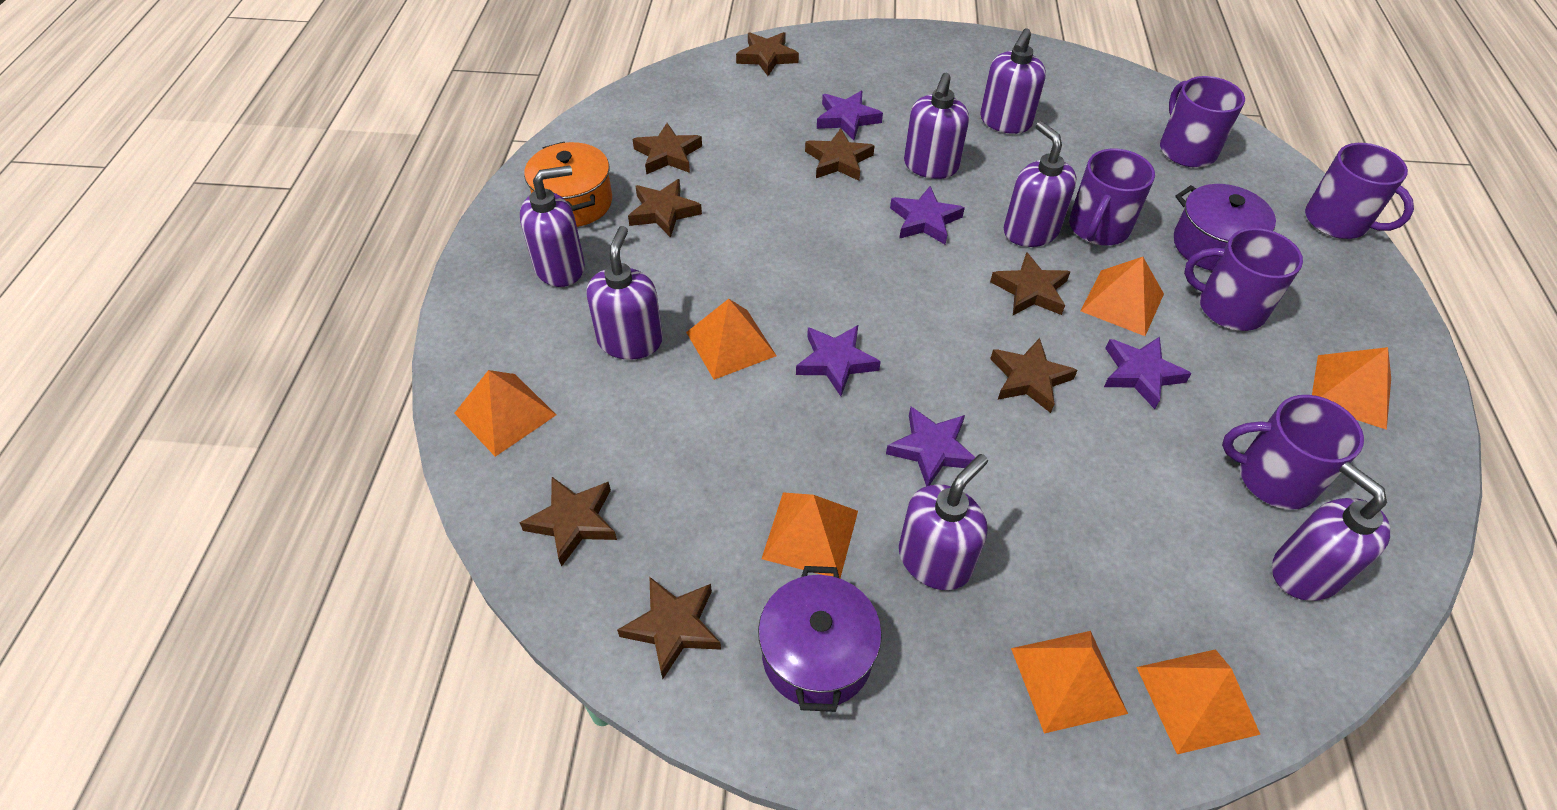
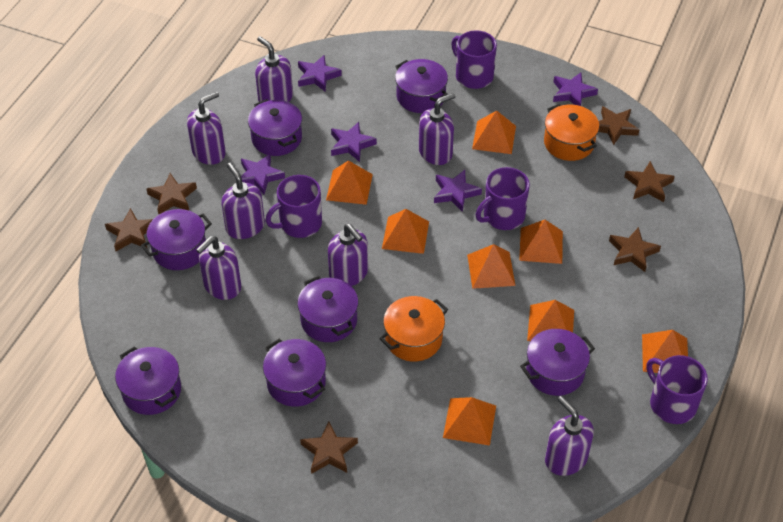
brown star: [520,477,617,567] [617,576,721,679] [628,179,702,238] [632,123,702,175] [736,32,799,76] [805,129,875,181] [990,252,1070,315] [990,338,1078,413] = 8 -> [105,208,153,251] [147,173,197,214] [300,422,358,474] [598,106,639,145] [609,227,661,272] [624,161,675,202] = 6
orange pot: [524,142,612,227] = 1 -> [379,296,448,362] [544,104,599,161] = 2
orange pyramid: [454,370,556,457] [686,299,777,380] [762,492,858,578] [1011,631,1128,733] [1081,257,1164,336] [1137,649,1261,754] [1312,347,1391,430] = 7 -> [326,160,373,205] [382,209,429,254] [443,397,496,446] [467,244,516,289] [472,111,516,154] [519,220,563,264] [527,300,574,341] [642,330,688,373] = 8
purple mug: [1069,148,1155,246] [1160,76,1245,167] [1184,228,1303,331] [1222,395,1364,510] [1305,143,1414,239] = 5 -> [266,175,322,238] [451,30,497,89] [476,167,530,230] [647,355,708,424] = 4
purple pot: [758,566,882,712] [1174,184,1276,271] = 2 -> [115,346,181,415] [141,209,212,270] [248,99,302,156] [263,339,326,407] [297,276,358,342] [395,59,448,113] [520,329,595,396] = 7

